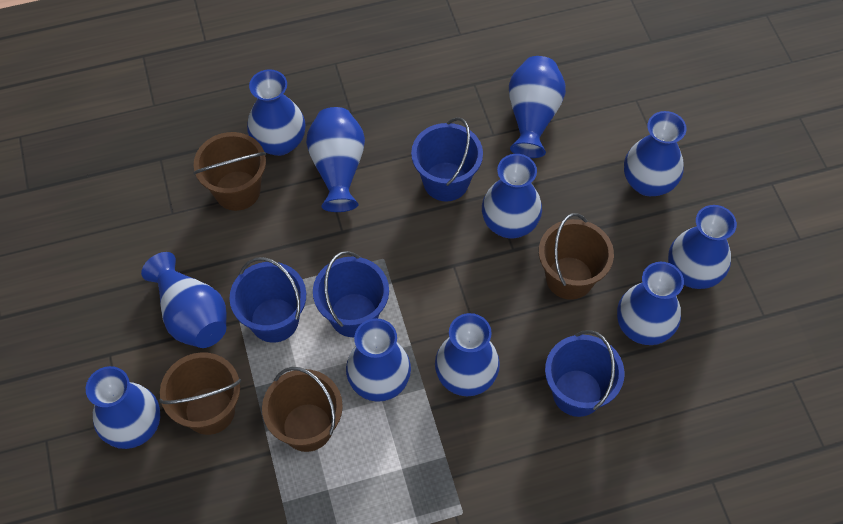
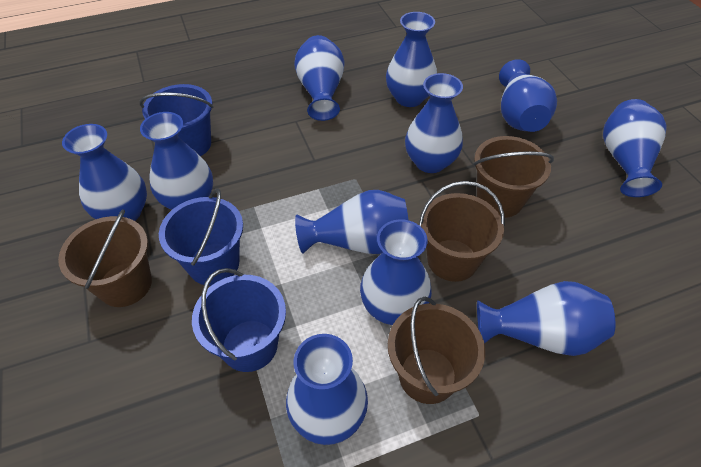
blue bucket: [230,257,306,343] [313,251,389,337] [411,117,483,202] [545,330,625,417] = 4 -> [140,84,214,156] [159,188,243,286] [192,268,286,372] = 3

